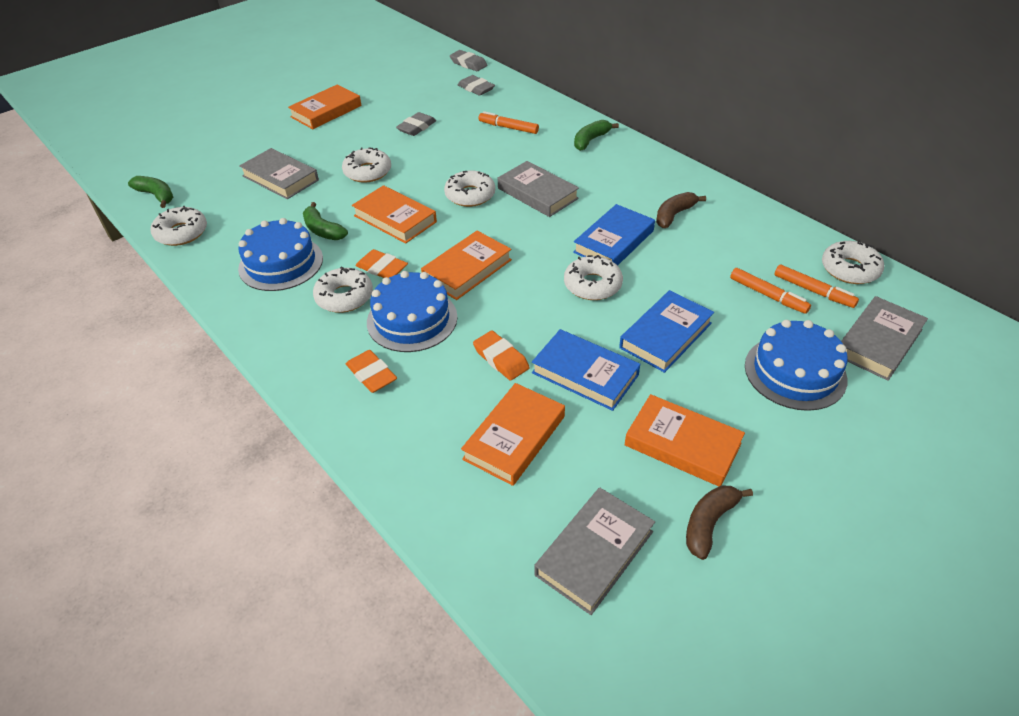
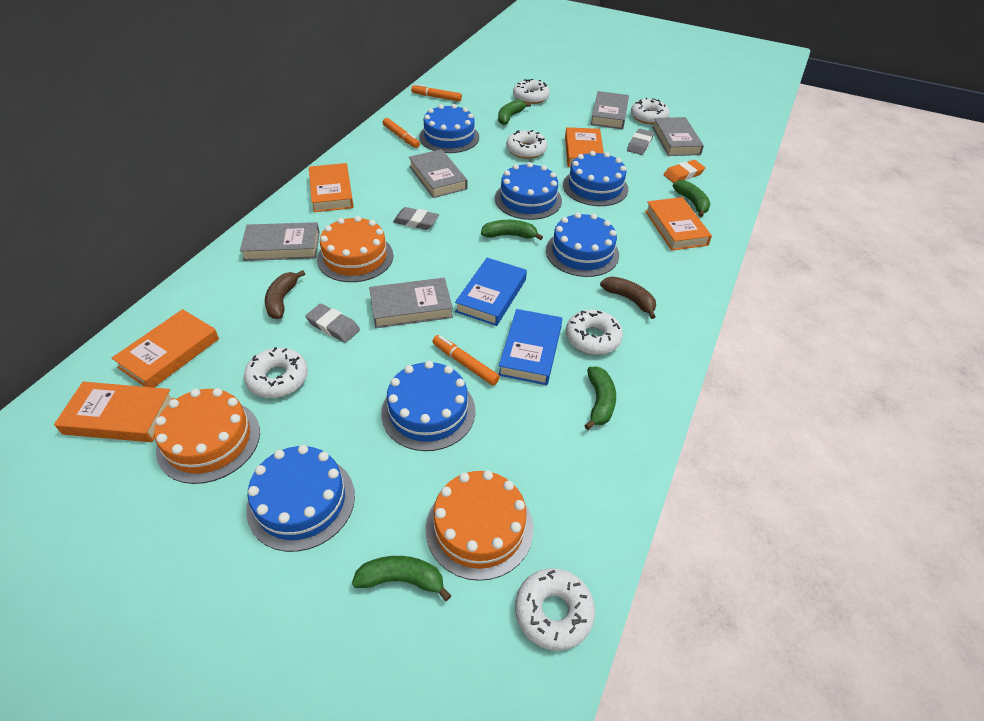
blue book: [532,329,640,411] [573,204,655,266] [619,290,714,373] = 3 -> [455,258,527,326] [499,309,562,385] = 2
blue cake: [238,218,323,291] [367,271,457,352] [745,320,848,411] = 3 -> [246,445,355,552] [381,361,476,451] [419,104,479,153] [495,162,562,220] [546,212,619,277] [563,151,628,206] = 6
green banana: [128,176,173,208] [303,202,348,240] [574,120,619,151] = 3 -> [352,556,451,601] [481,220,543,240] [498,100,531,125] [584,367,616,430] [673,180,710,217] = 5
grey book: [239,148,319,199] [498,161,579,217] [534,487,655,615] [841,296,928,381] = 4 -> [240,222,320,261] [369,278,453,328] [409,149,467,198] [591,91,629,129] [652,117,704,156] = 5
orange cake: none = 0 -> [154,388,260,484] [317,216,393,282] [426,470,533,581] = 3
orange eraser: [346,350,397,393] [355,249,408,278] [473,331,530,381] = 3 -> [663,160,705,183] = 1

